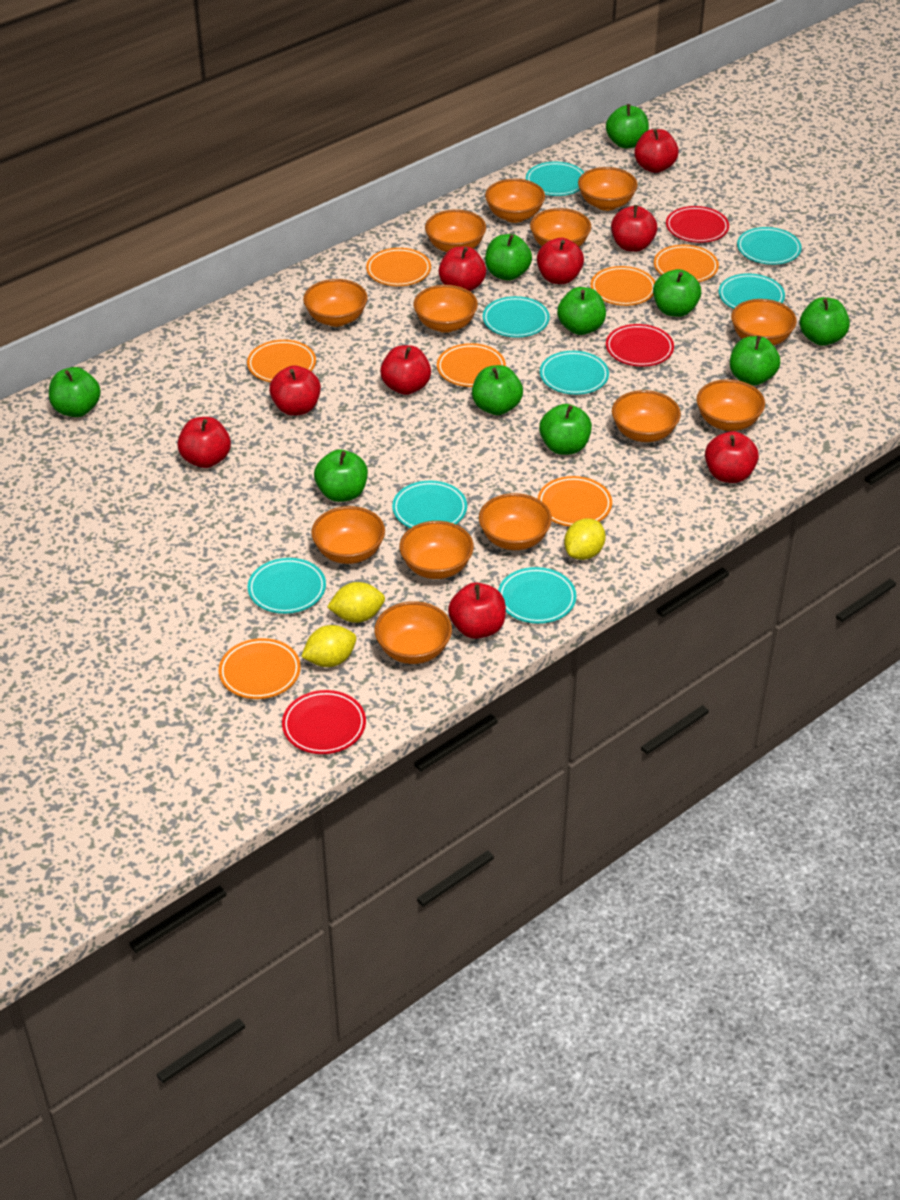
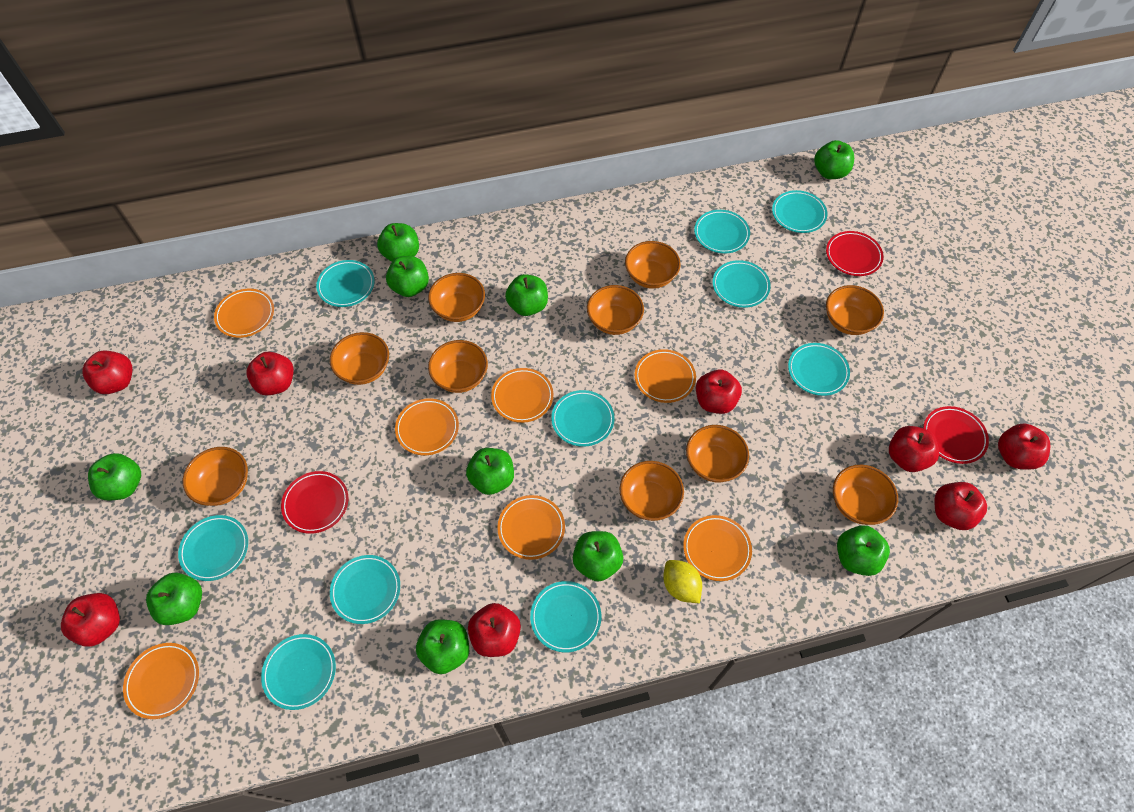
orange bowl: [303,279,368,327] [311,506,385,564] [375,601,452,664] [400,521,474,579] [413,285,478,333] [425,209,486,252] [479,493,552,550] [485,179,545,223] [530,208,591,247] [578,167,638,211] [612,390,681,442] [696,379,765,431] [731,299,797,346] = 13 -> [183,447,248,506] [330,332,389,385] [428,273,485,322] [428,340,488,393] [587,285,644,335] [619,461,684,521] [625,241,681,289] [686,425,749,483] [826,285,884,335] [833,465,898,525] = 10
red apple: [177,417,231,468] [269,365,321,416] [380,345,431,395] [439,246,486,291] [448,582,506,639] [537,238,584,284] [611,205,657,252] [634,129,679,173] [705,431,759,483] = 9 -> [61,593,120,647] [82,350,132,394] [246,352,294,396] [468,603,521,657] [696,370,742,414] [889,426,939,472] [934,482,987,530] [998,424,1050,470] = 8
turquoise plate: [248,558,326,614] [392,481,467,528] [483,296,550,338] [498,567,577,624] [526,162,585,196] [540,351,609,395] [719,273,785,309] [737,227,802,265] = 8 -> [178,515,248,581] [261,634,336,710] [316,260,375,307] [330,555,400,624] [530,581,601,652] [551,390,615,447] [694,210,750,254] [712,260,771,308] [772,190,828,233] [788,343,850,396] = 10
yellow lemon: [301,625,356,667] [327,582,385,623] [564,518,606,560] = 3 -> [663,560,702,603] = 1

